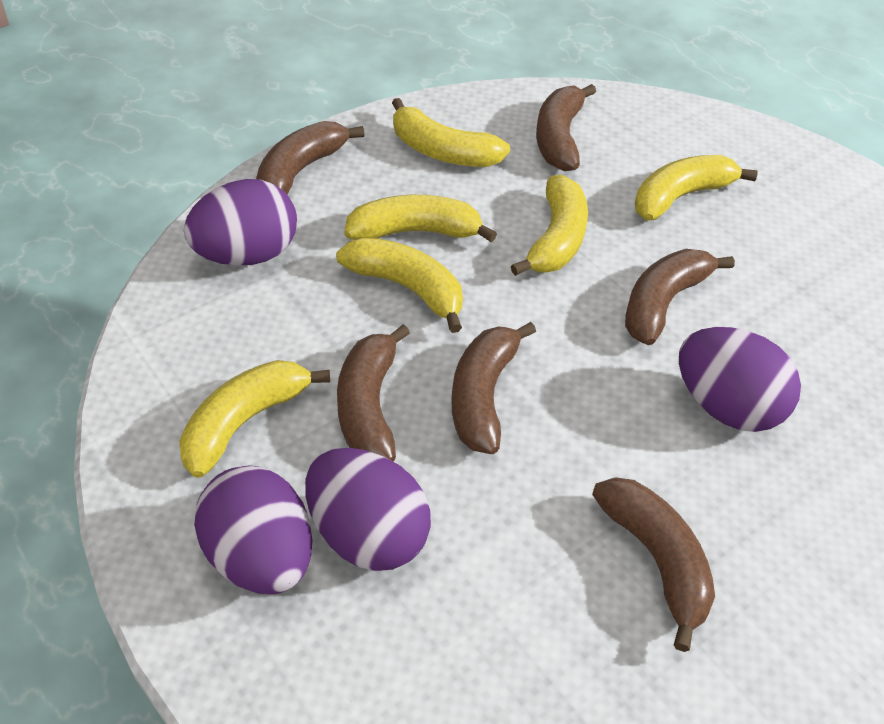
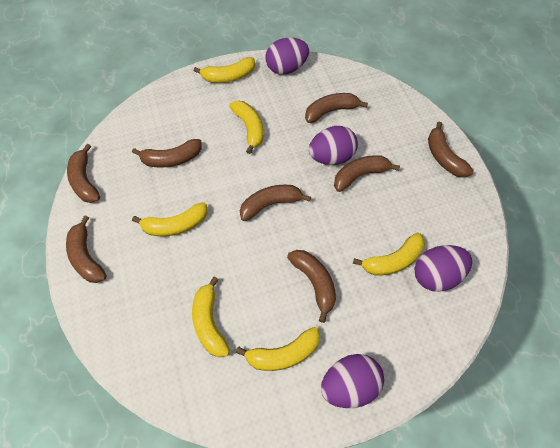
brown banana: [256,121,365,194] [337,324,410,462] [451,322,536,454] [536,84,596,171] [592,477,715,652] [625,249,735,345] = 6 -> [66,215,107,283] [67,144,100,203] [132,139,202,168] [240,185,311,221] [287,250,336,323] [305,93,368,123] [334,155,400,192] [428,122,474,178] = 8

